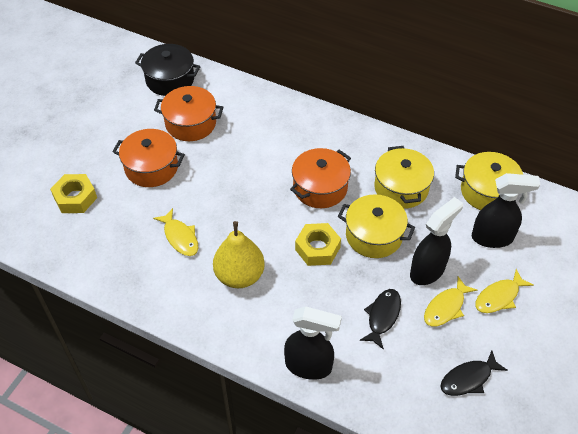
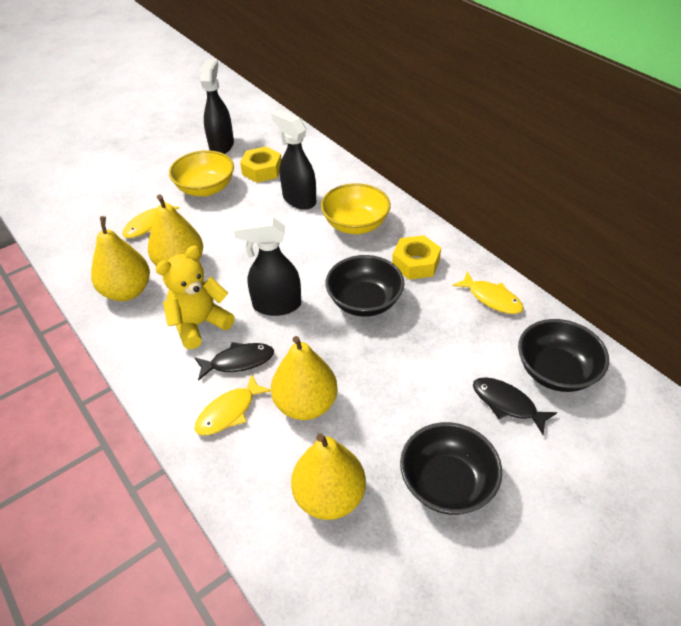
black bowl: none = 0 -> [325,255,405,317] [400,422,502,515] [518,319,609,392] = 3
black pot: [135,44,201,96] = 1 -> none = 0
orange pot: [113,129,185,187] [154,86,223,141] [290,148,351,208] = 3 -> none = 0
yellow bowl: none = 0 -> [169,150,234,197] [321,183,391,234] = 2
yellow pear: [213,221,265,288] = 1 -> [91,216,150,301] [148,194,203,266] [271,336,338,420] [291,433,366,520] = 4
yellow pot: [338,194,415,258] [374,146,434,209] [455,152,523,210] = 3 -> none = 0
yellow teddy bear: none = 0 -> [156,246,235,349] = 1

